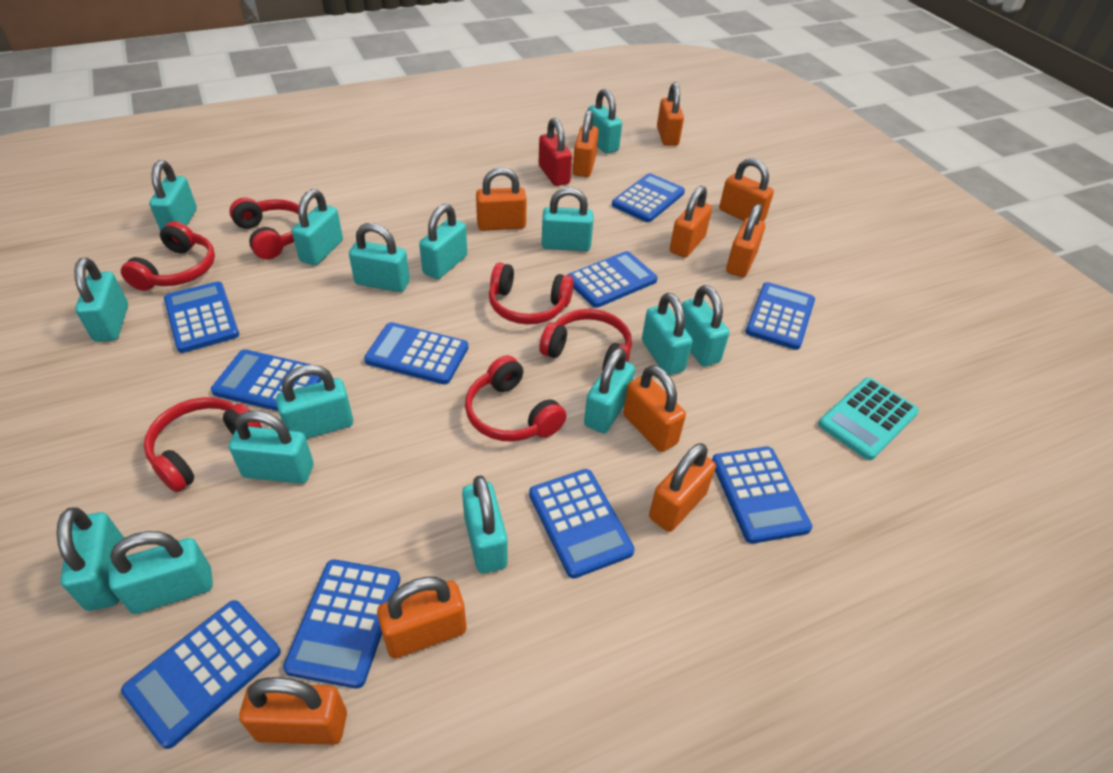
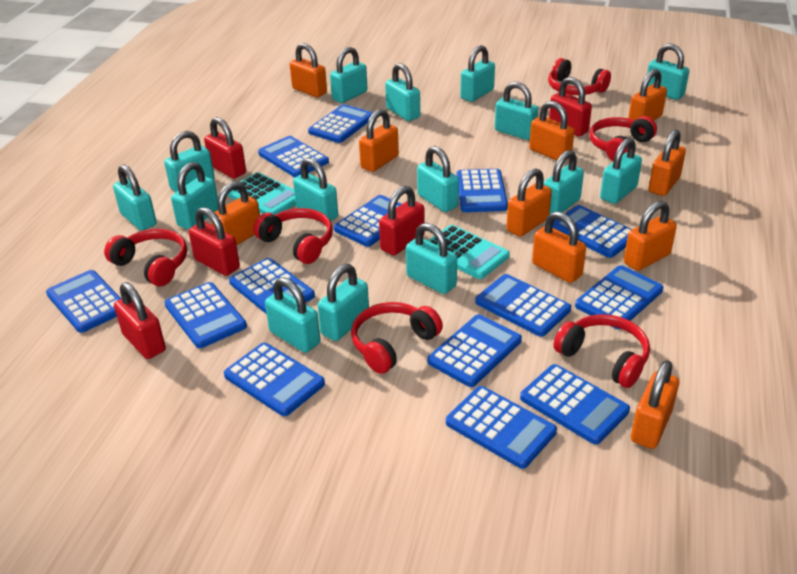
blue calculator: [121,600,281,749] [164,282,239,353] [211,350,322,411] [283,560,400,689] [364,322,468,384] [529,469,635,579] [567,251,658,308] [612,173,685,222] [712,447,812,544] [745,282,815,350] = 10 -> [46,270,121,333] [164,282,247,348] [224,343,325,416] [229,258,315,314] [258,136,329,177] [308,104,373,143] [334,195,402,247] [428,314,522,387] [446,386,557,469] [456,169,508,212] [475,274,571,337] [520,364,630,445] [553,205,633,258] [575,265,663,329] = 14
red padlock: [539,118,572,186] = 1 -> [114,282,166,359] [189,207,240,276] [204,117,246,179] [379,186,425,255] [549,77,592,136] = 5
turquoise calculator: [818,378,919,460] = 1 -> [227,172,296,215] [428,225,510,279] = 2

